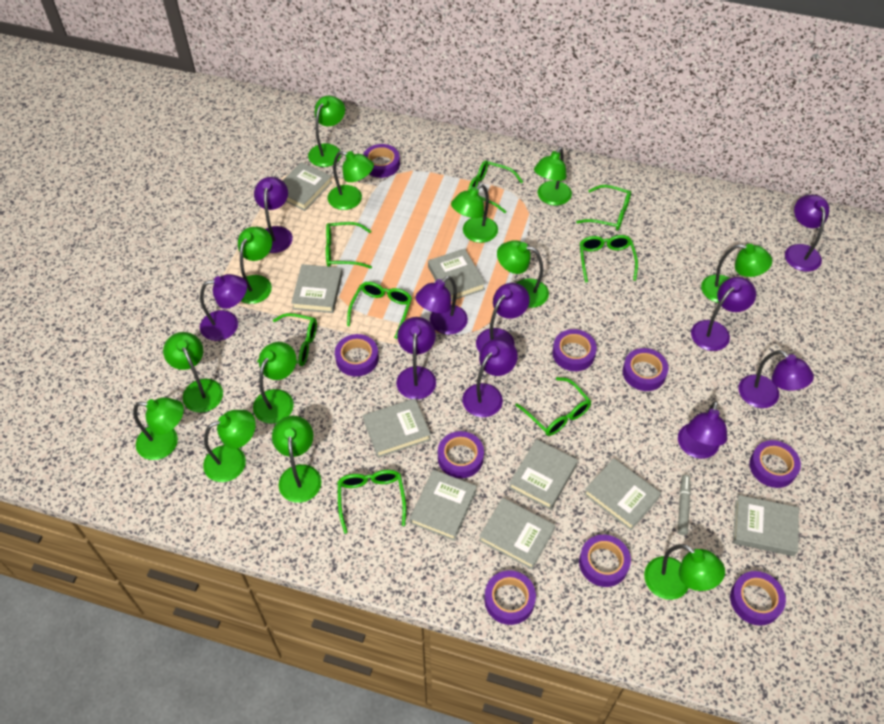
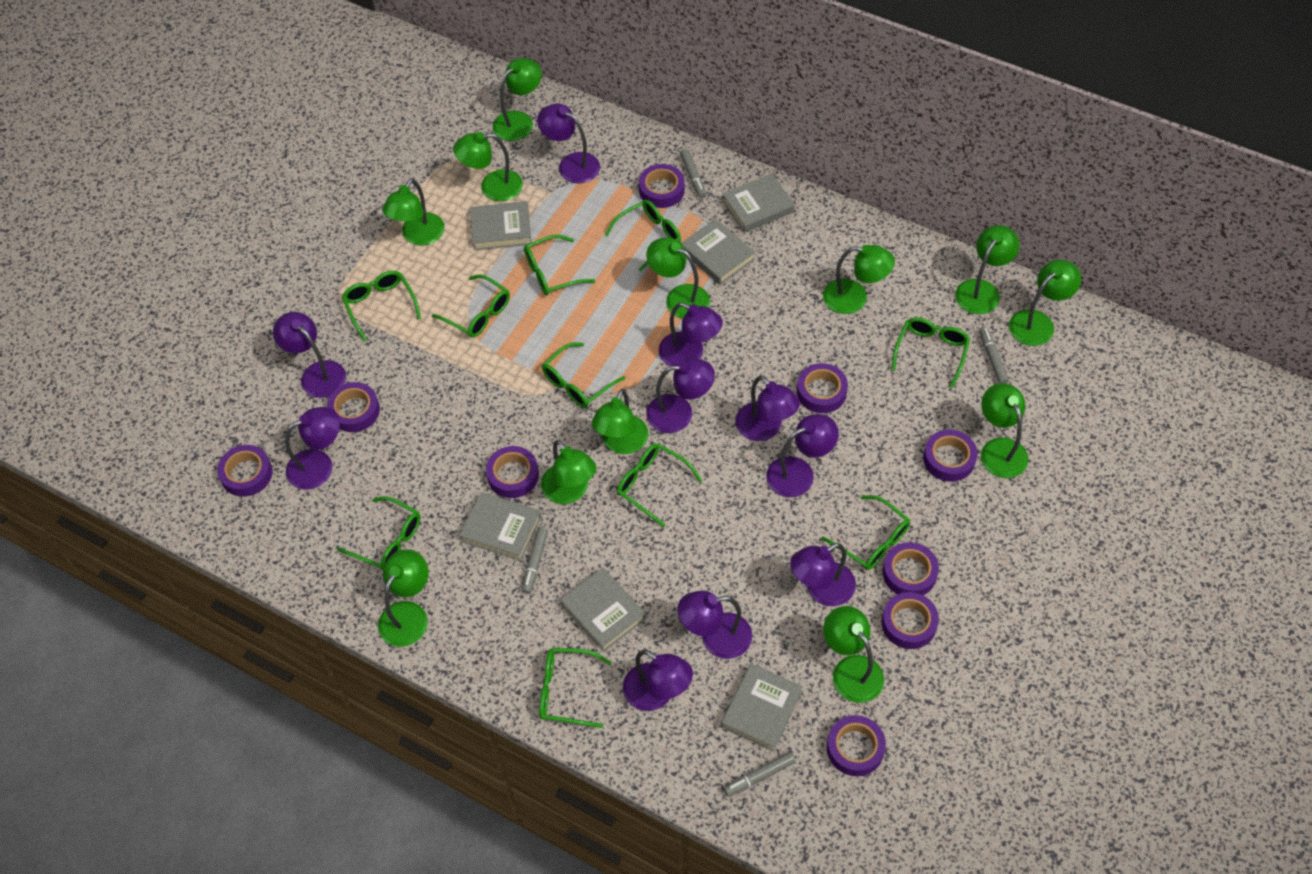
green glasses: [257,313,317,366] [326,222,372,269] [338,470,406,534] [347,282,412,339] [468,160,523,213] [515,377,591,436] [576,185,631,231] [580,235,638,283] = 8 -> [337,496,420,570] [342,271,421,342] [432,274,510,338] [524,235,595,296] [539,648,612,728] [542,342,625,408] [605,200,681,271] [617,444,702,527] [821,495,910,570] [891,317,970,388] = 10
green lamp: [133,397,184,460] [163,332,223,413] [203,410,256,482] [238,227,272,304] [253,342,296,424] [272,416,322,503] [308,96,345,167] [327,151,374,210] [451,184,498,243] [497,240,549,308] [534,147,572,206] [644,544,725,600] [701,244,772,303] = 13 -> [378,550,429,647] [382,179,445,245] [453,132,523,201] [493,58,542,141] [541,439,596,504] [592,389,648,454] [646,238,710,319] [823,245,895,314] [823,606,884,703] [955,225,1019,314] [981,383,1029,478] [1009,260,1081,346] = 12
grey book: [282,162,332,211] [291,264,343,313] [363,398,431,458] [410,470,477,541] [428,248,485,301] [479,498,555,569] [509,439,578,510] [584,458,661,530] [733,495,799,556] = 9 -> [460,492,541,561] [470,201,531,250] [561,568,646,652] [681,219,755,285] [721,664,803,752] [722,173,795,233] = 6
grey marker: [678,475,691,535] = 1 -> [522,527,548,594] [680,149,706,198] [724,752,796,797] [979,327,1009,383] = 4

